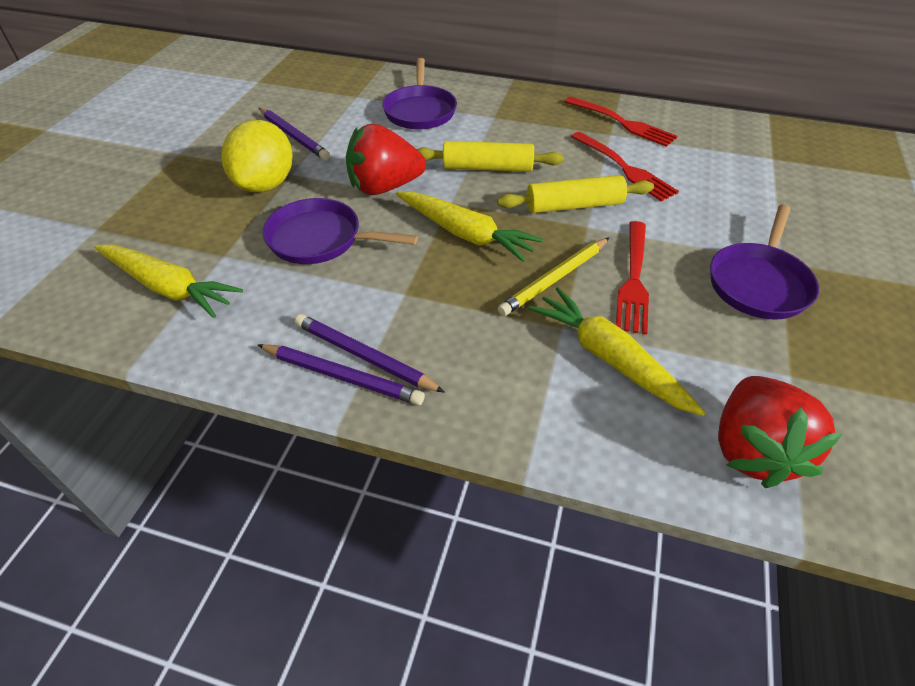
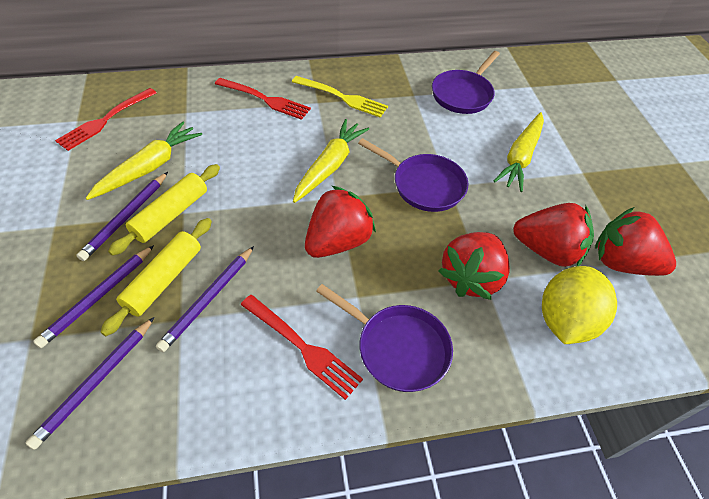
purple pencil: [257,344,425,405] [259,108,330,160] [294,314,445,393] = 3 -> [26,317,154,450] [33,245,154,348] [76,172,168,261] [156,246,254,352] = 4
red strawberry: [346,124,426,195] [718,376,842,488] = 2 -> [305,186,376,258] [438,232,510,300] [513,203,594,267] [595,207,676,276] = 4
yellow fork: none = 0 -> [292,76,388,118] = 1
yellow pencil: [498,237,610,316] = 1 -> none = 0

